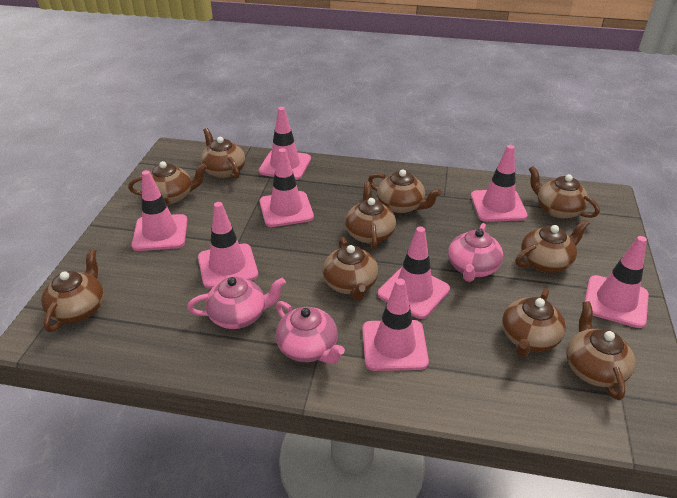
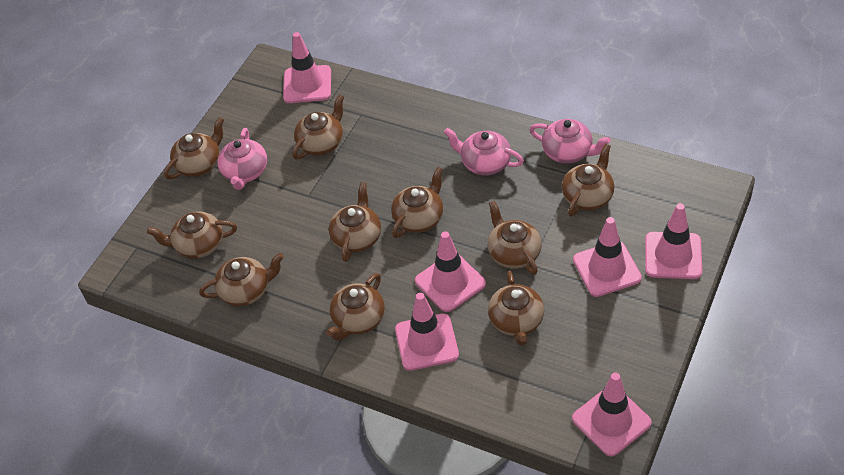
pink traffic cone: [131,170,188,251] [198,202,258,289] [258,107,311,180] [260,148,314,227] [362,279,429,371] [378,226,450,319] [471,145,528,222] [585,236,649,328] = 8 -> [283,32,331,103] [395,293,459,371] [415,231,486,312] [572,372,652,457] [573,217,642,297] [645,203,702,279] = 6

